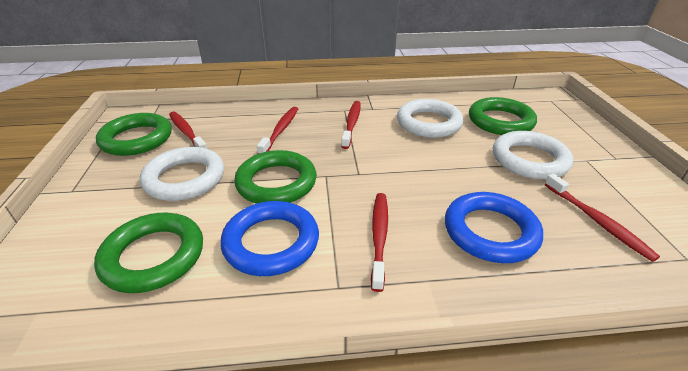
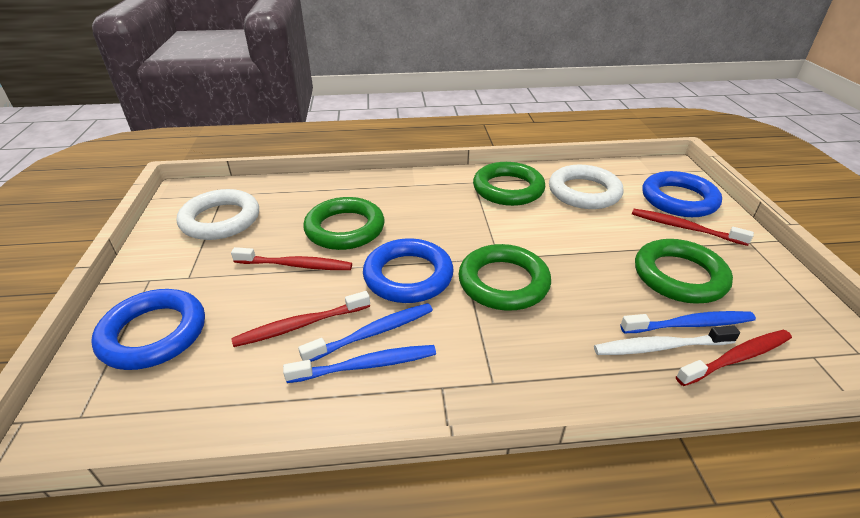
blue ring: [221,201,319,276] [445,192,543,263] = 2 -> [91,289,205,370] [363,238,454,303] [643,171,722,217] = 3
blue toothbrush: none = 0 -> [283,345,436,383] [298,303,433,362] [620,311,756,333] = 3
red toothbrush: [169,111,207,149] [257,107,298,154] [341,101,361,149] [371,193,388,292] [545,174,660,262] = 5 -> [231,247,352,270] [231,291,370,347] [632,209,754,246] [676,330,792,386] = 4
white ring: [140,147,224,201] [397,99,464,138] [493,131,573,179] = 3 -> [177,189,259,240] [549,165,624,209] = 2
white toothbrush: none = 0 -> [594,325,740,355] = 1

